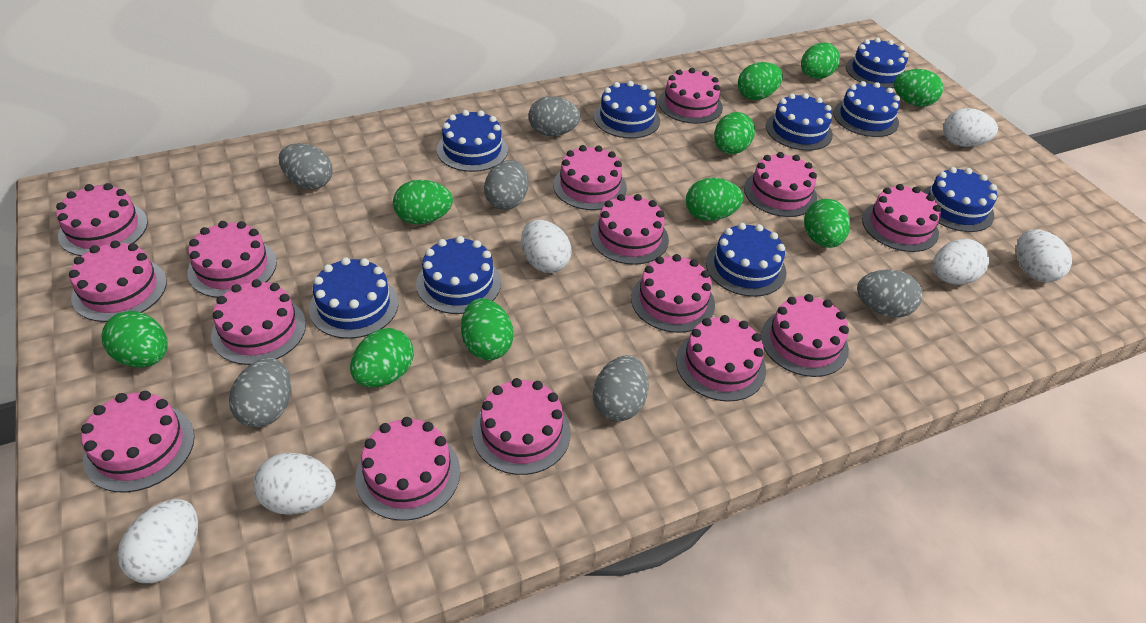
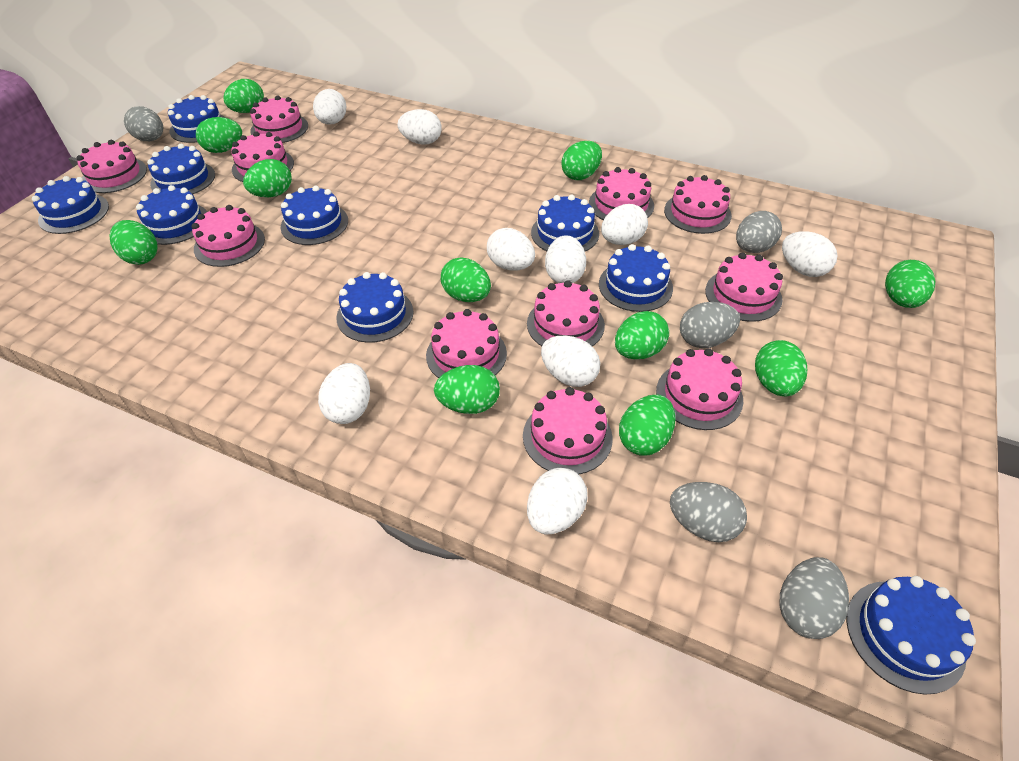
green egg: [102,311,167,368] [350,328,414,388] [393,180,453,224] [461,298,513,360] [686,178,743,221] [714,112,755,154] [738,62,783,100] [801,43,840,79] [804,199,850,248] [894,69,943,107] = 10 -> [110,220,158,265] [196,117,242,153] [223,79,264,113] [243,159,292,197] [434,365,500,414] [441,257,491,302] [561,141,602,180] [615,311,669,359] [619,395,675,456] [755,340,807,396] [885,260,936,308] = 11
grey egg: [229,358,291,428] [278,143,333,189] [484,160,529,210] [529,96,581,136] [593,355,649,421] [857,270,922,318] = 6 -> [124,106,163,141] [670,482,747,542] [680,302,740,348] [736,211,782,253] [779,557,849,639] = 5
pink cake: [56,183,148,256] [69,240,167,322] [81,391,195,493] [187,221,277,298] [211,279,306,365] [355,417,460,521] [472,378,571,475] [553,145,627,210] [591,194,669,265] [631,254,715,333] [658,68,723,124] [676,315,766,402] [744,152,817,217] [761,294,849,377] [862,184,941,252] = 15 -> [76,140,147,193] [191,205,265,267] [231,131,294,182] [250,95,308,143] [426,309,507,378] [523,387,613,474] [527,280,605,346] [589,167,654,220] [656,348,743,430] [664,175,732,234] [705,252,783,322] = 11
white egg: [117,499,198,583] [253,453,336,515] [521,220,572,273] [933,239,989,285] [943,108,998,147] [1017,229,1072,283] = 6 -> [313,89,346,125] [318,363,370,424] [398,109,442,145] [487,228,535,271] [527,468,588,534] [541,336,600,387] [545,235,586,283] [601,204,648,245] [782,231,837,277] = 9

